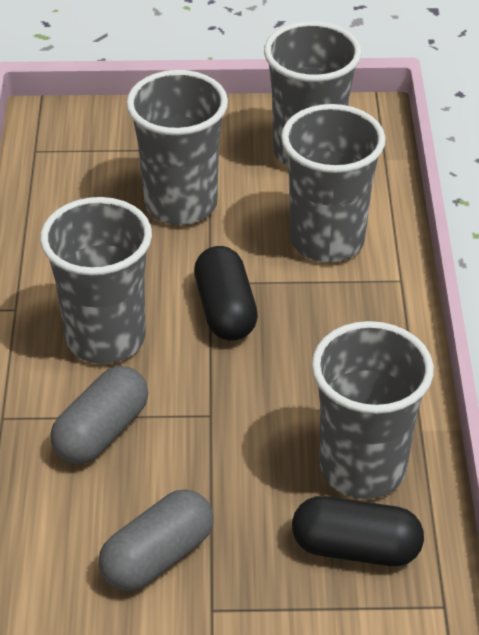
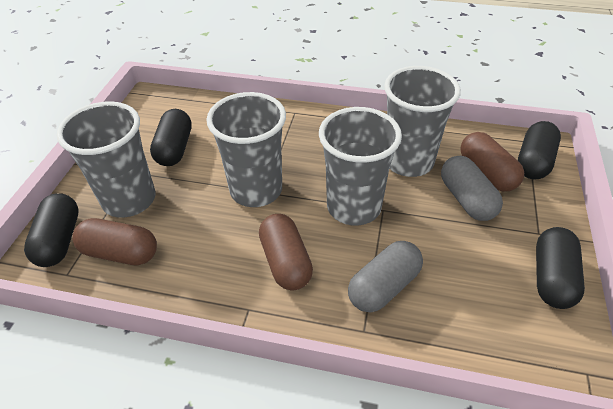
black capsule: [194,246,258,340] [292,496,424,566] = 2 -> [24,193,79,267] [150,109,192,166] [518,121,561,179] [536,227,585,309] = 4
brown capsule: none = 0 -> [72,218,157,265] [259,214,313,290] [460,132,524,192] = 3
grey cup: [40,197,152,364] [126,70,228,225] [264,21,361,166] [281,104,386,262] [312,321,434,499] = 5 -> [57,101,156,218] [206,92,286,207] [319,107,402,226] [384,66,461,177] = 4

